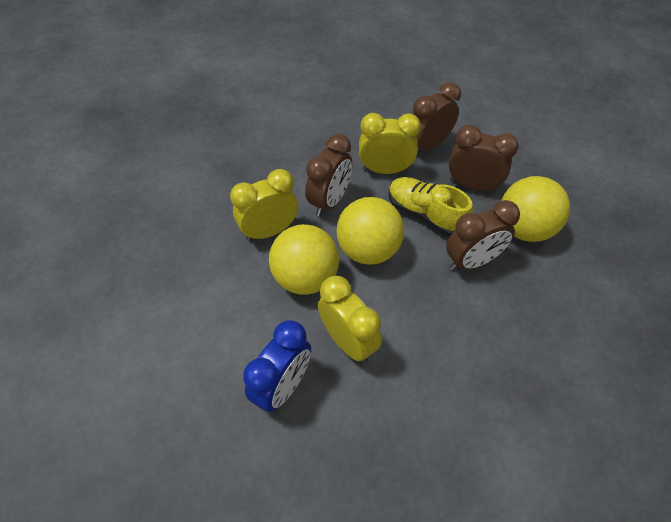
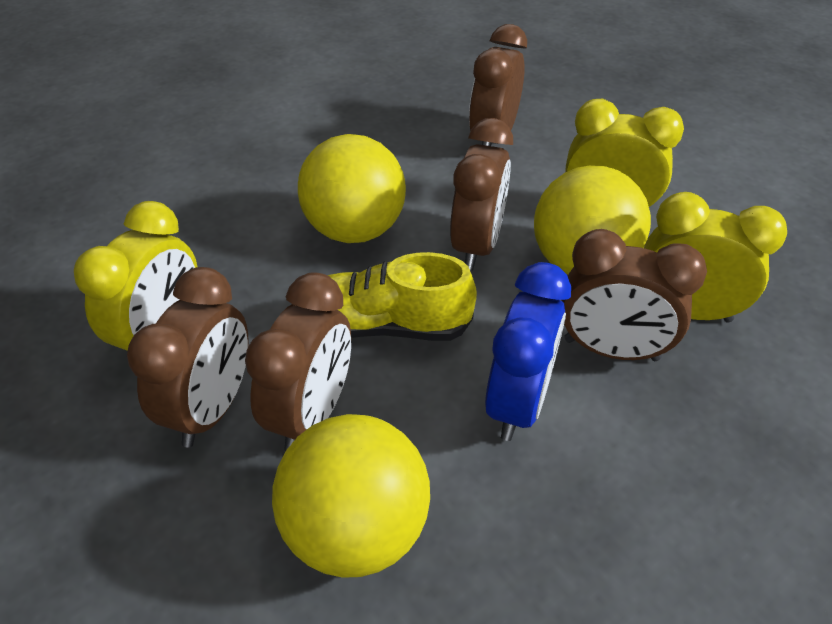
brown clock: [305,134,352,217] [413,82,461,151] [446,200,520,271] [448,125,519,192] = 4 -> [127,267,249,447] [245,272,351,451] [450,118,513,271] [469,24,527,146] [561,229,707,361] = 5

